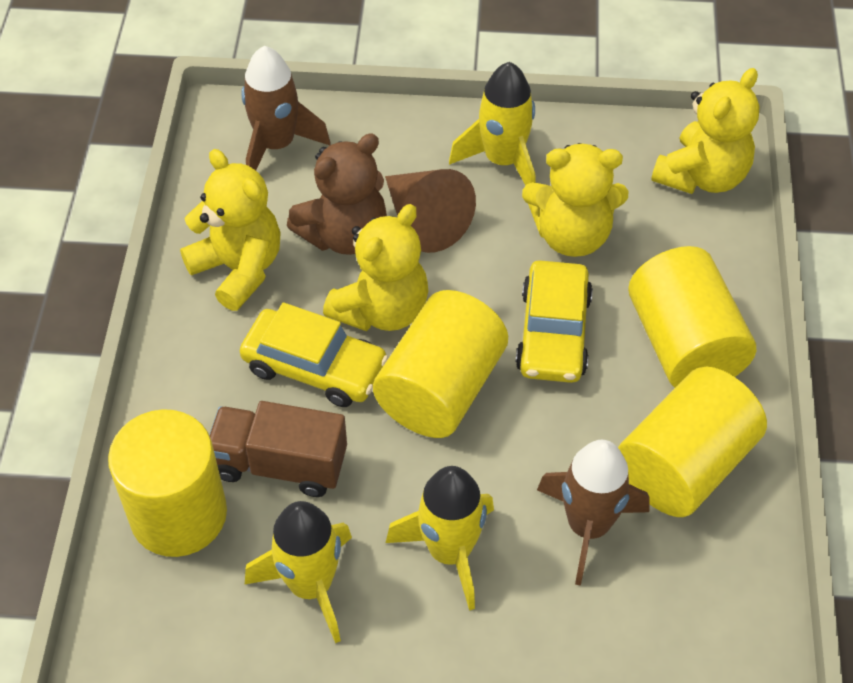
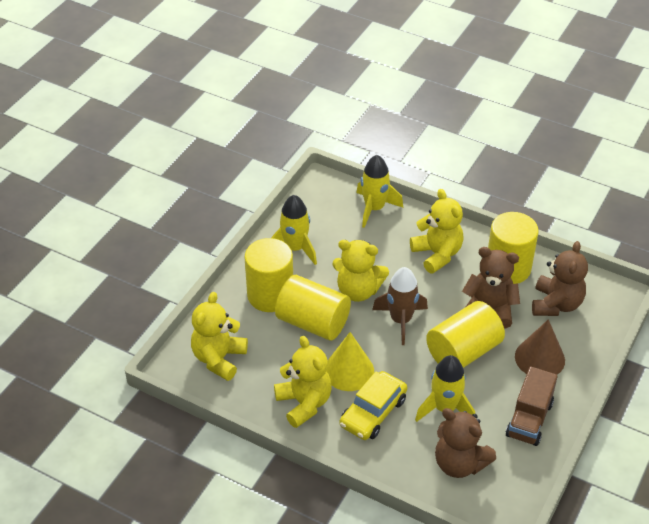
brown rocket: [241,46,331,170] [537,440,650,586] = 2 -> [372,267,428,345] = 1
brown teddy bear: [287,134,387,255] = 1 -> [435,408,496,478] [462,247,520,328] [532,241,588,316] = 3
yellow car: [240,302,388,407] [515,260,593,383] = 2 -> [339,371,407,440] = 1
yellow cone: none = 0 -> [327,332,374,391] = 1

